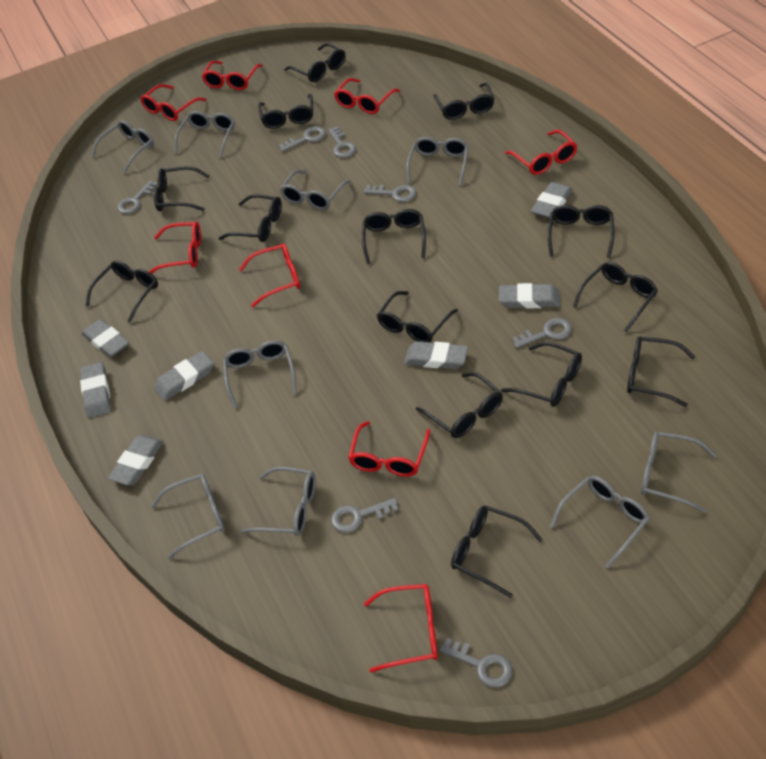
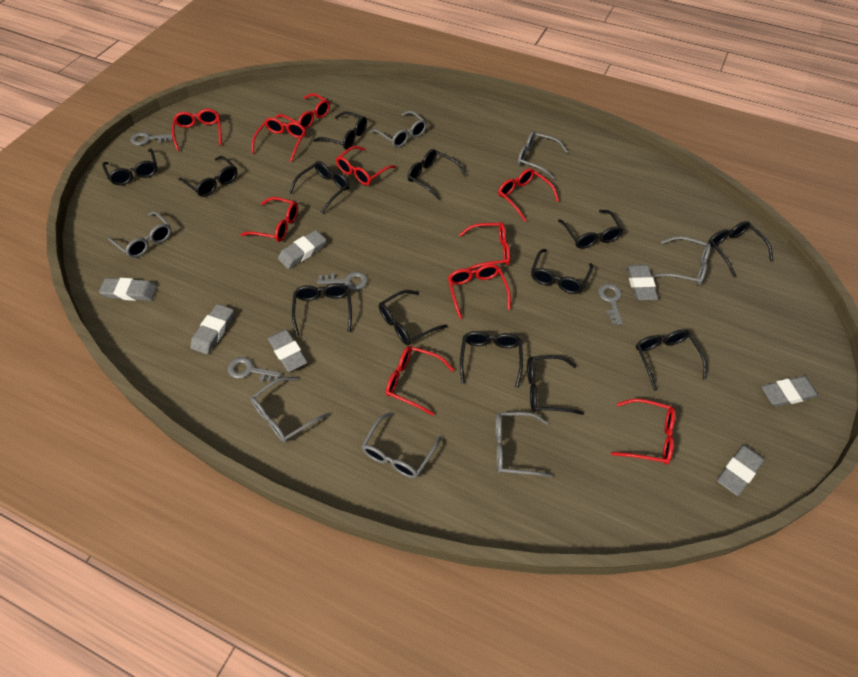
black glasses: [86,261,158,323] [154,167,210,211] [218,194,282,242] [258,94,313,129] [284,43,346,82] [362,209,426,264] [377,291,458,342] [416,372,503,438] [433,83,494,120] [451,506,543,598] [501,342,582,407] [548,205,614,258] [573,262,658,333] [627,336,695,407] = 14 -> [102,148,157,185] [179,156,237,197] [289,161,350,214] [292,283,352,336] [313,111,367,150] [379,290,448,345] [407,149,466,201] [460,331,523,388] [527,356,584,415] [531,249,593,294] [558,210,623,249] [636,329,707,391] [708,221,773,277] = 13
grey glasses: [91,120,154,173] [151,474,225,559] [174,111,235,157] [223,340,297,408] [241,467,316,536] [280,170,351,210] [406,137,469,186] [550,476,650,568] [641,432,717,513] = 9 -> [108,211,172,258] [250,377,329,443] [362,412,442,478] [370,111,427,148] [496,412,553,477] [518,131,568,179] [653,236,711,285] = 7
grey key: [117,180,158,214] [279,127,326,152] [328,126,356,158] [331,498,398,533] [364,185,416,202] [439,638,513,688] [512,318,572,348] = 7 -> [130,132,173,145] [228,357,282,382] [317,272,368,290] [598,284,623,325] = 4
red glasses: [140,84,207,121] [149,221,201,274] [201,61,263,90] [239,243,300,307] [334,78,400,114] [348,421,430,477] [364,584,438,672] [505,130,577,175] = 8 -> [172,109,221,151] [240,197,298,242] [251,117,306,162] [276,93,330,129] [336,146,396,185] [386,346,454,415] [448,264,511,319] [459,222,510,270] [498,168,559,222] [611,399,675,465] = 10

